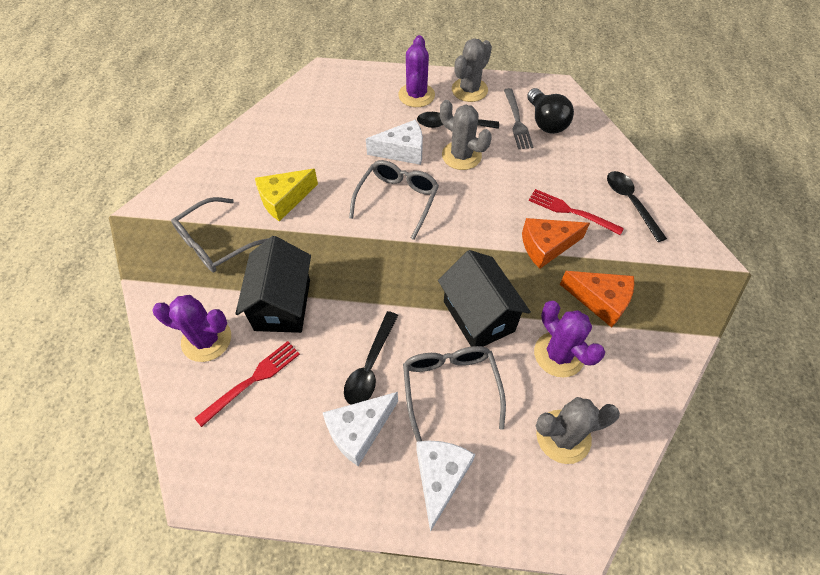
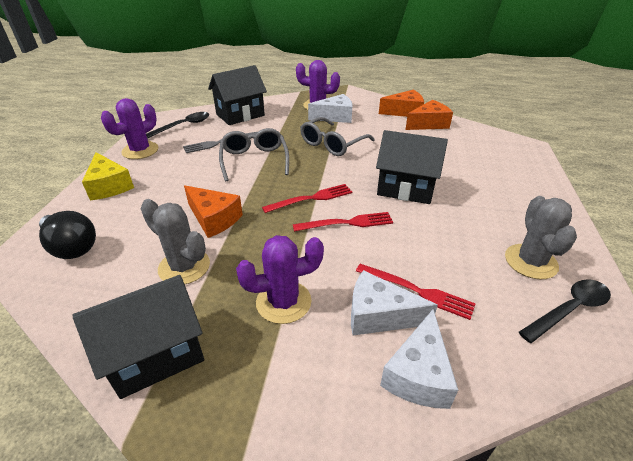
black house: [235,236,311,333] [438,250,531,347] = 2 -> [72,275,204,399] [208,65,267,125] [376,130,448,204] = 3
black spoon: [344,311,398,405] [417,112,499,129] [607,171,667,242] = 3 -> [146,112,209,139] [519,279,611,343] = 2
grey cactus: [440,100,492,170] [452,38,492,102] [536,397,620,464] = 3 -> [141,199,210,284] [505,196,577,279] = 2
grey glasses: [171,197,269,272] [349,160,439,240] [403,346,506,441] = 3 -> [219,128,289,181] [300,117,375,156] = 2
orange cheese: [522,218,590,269] [560,271,634,328] = 2 -> [184,185,243,238] [379,90,424,117] [405,100,453,130] = 3
red fork: [195,341,300,427] [528,189,624,235] = 2 -> [262,184,352,213] [293,212,393,232] [356,264,476,320] = 3

